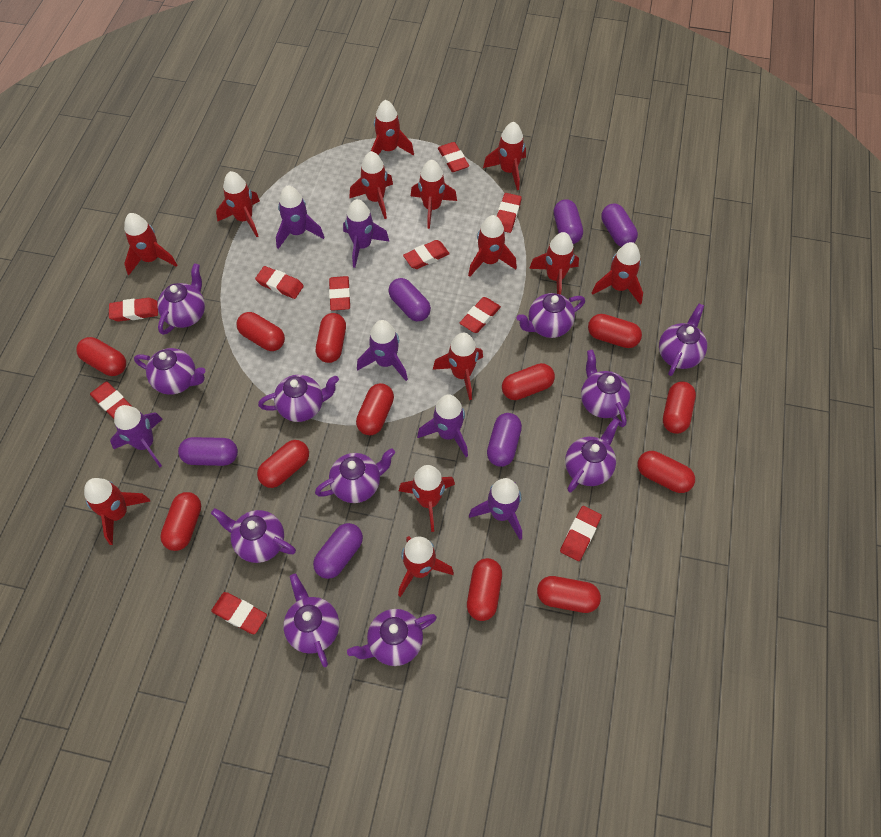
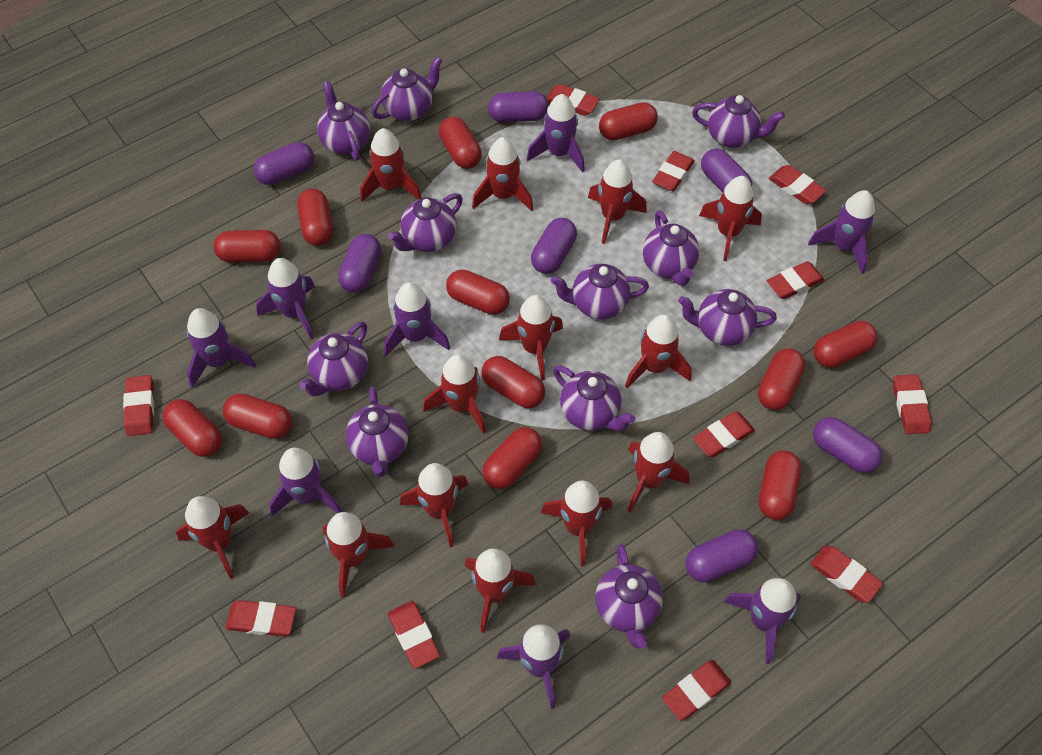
purple capsule: [178,437,238,466] [313,523,363,579] [389,278,431,321] [487,413,522,467] [554,199,583,244] [601,204,638,247] = 6 -> [254,142,314,185] [338,234,381,293] [488,91,549,122] [531,218,577,274] [686,529,758,582] [701,148,752,193] [813,417,883,473] = 7
purple rocket: [110,405,163,467] [276,185,324,249] [343,199,390,268] [357,320,408,381] [417,394,468,457] [469,478,522,540] = 6 -> [187,308,256,388] [256,258,315,339] [269,448,342,516] [384,282,450,356] [497,624,570,709] [526,94,585,173] [724,578,801,664] [808,190,875,274] = 8
red eraser: [90,382,132,419] [109,298,158,322] [211,592,267,634] [255,266,304,299] [329,276,350,311] [403,240,450,269] [438,142,469,172] [460,297,501,333] [497,193,522,233] [560,506,602,561] = 10 -> [123,375,154,436] [225,600,296,637] [388,601,440,669] [546,84,600,116] [652,151,695,191] [662,660,731,721] [693,411,755,457] [767,261,824,299] [769,165,826,204] [810,546,883,603] [893,374,932,434] = 11

